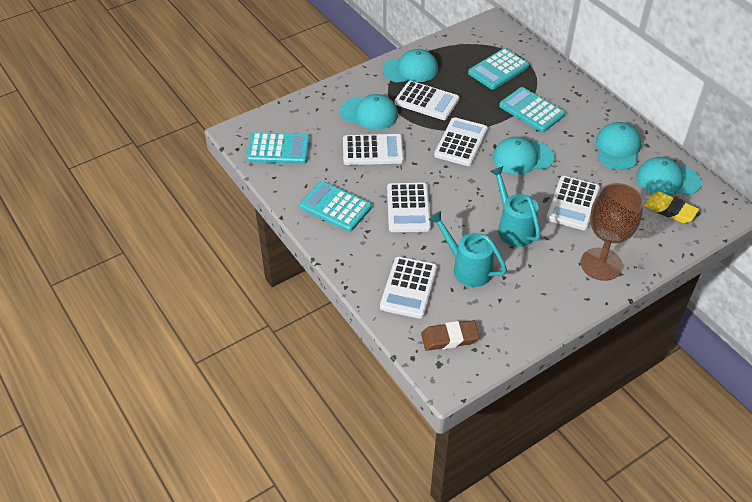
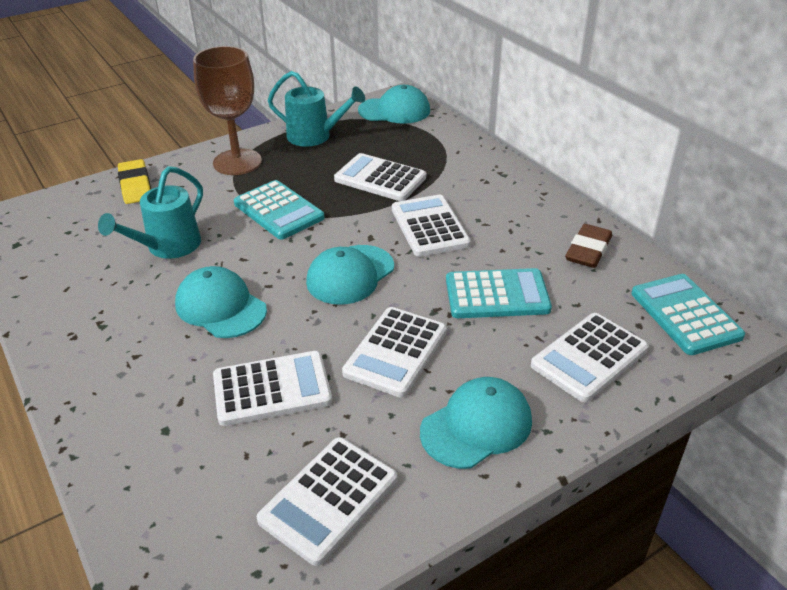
turquoise calculator: [247,132,310,164] [299,181,372,232] [468,48,529,90] [499,87,565,132] = 4 -> [234,180,325,240] [446,268,552,318] [631,274,745,355] = 3
turquoise cap: [340,94,398,130] [382,49,438,83] [493,137,555,175] [596,122,641,170] [636,157,701,195] = 5 -> [175,266,267,338] [306,245,394,305] [358,85,430,124] [420,377,532,469] = 4

